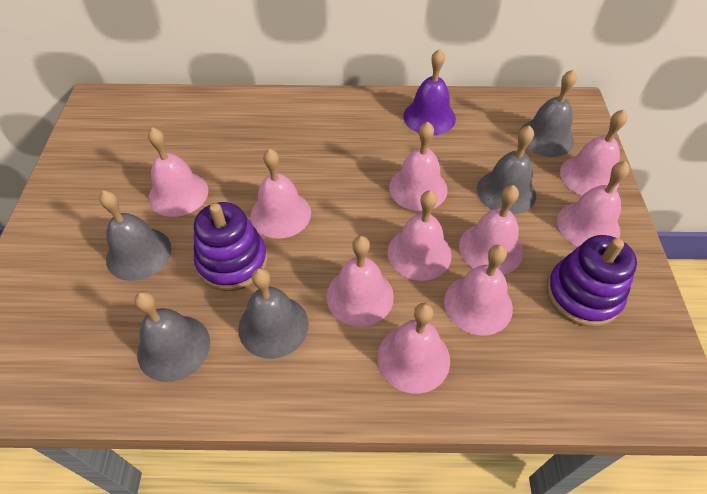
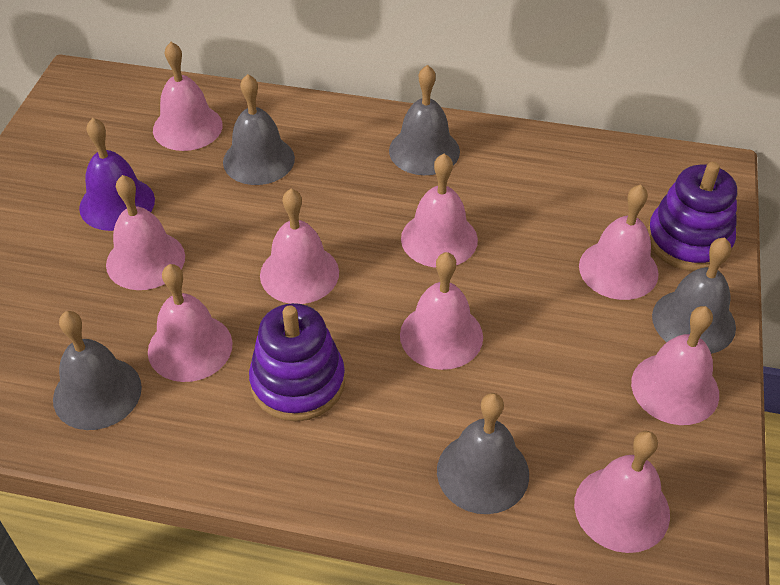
pink bell: [148,127,208,217] [251,148,311,239] [326,236,394,327] [378,303,450,394] [387,190,451,281] [389,122,448,211] [444,245,513,335] [459,185,523,275] [557,161,630,247] [560,109,627,196] = 10 -> [106,175,185,290] [148,264,233,382] [153,42,223,151] [260,189,339,304] [400,252,483,370] [401,154,478,268] [574,431,670,553] [579,184,659,300] [631,306,719,425] = 9

